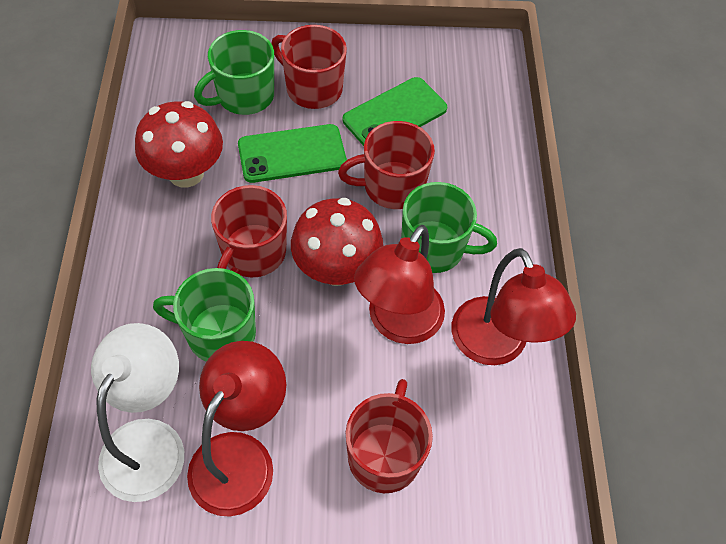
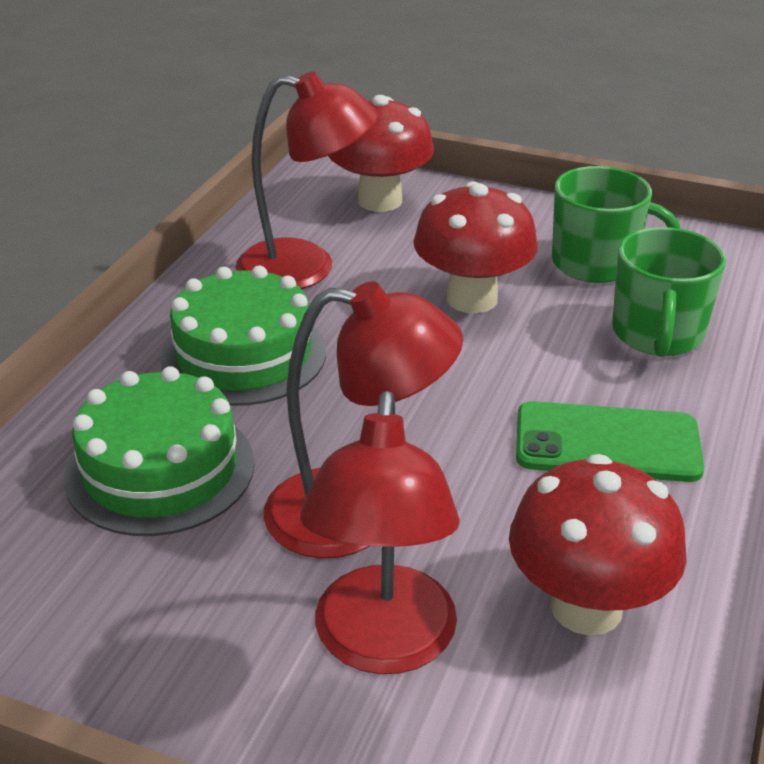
green cake: none = 0 -> [64,366,255,536] [160,266,326,406] = 2
green mug: [153,268,256,362] [194,30,274,115] [401,182,497,273] = 3 -> [552,166,680,283] [612,227,726,357] = 2
green phone: [238,124,347,183] [343,77,447,146] = 2 -> [516,401,704,482] = 1
red mug: [211,185,287,278] [271,25,347,109] [338,121,435,209] [345,379,433,493] = 4 -> none = 0
red mushroom: [135,101,223,188] [291,198,383,286] = 2 -> [328,95,434,212] [413,181,538,313] [509,454,687,636] = 3
white lamp: [91,323,184,502] = 1 -> none = 0

